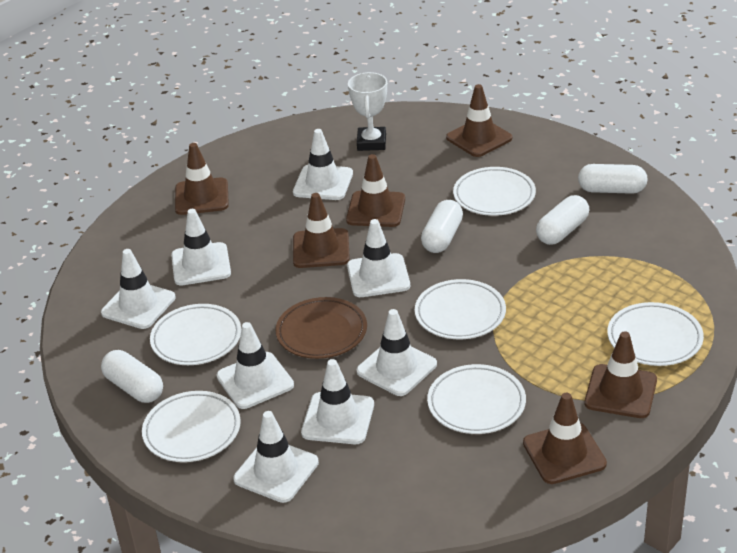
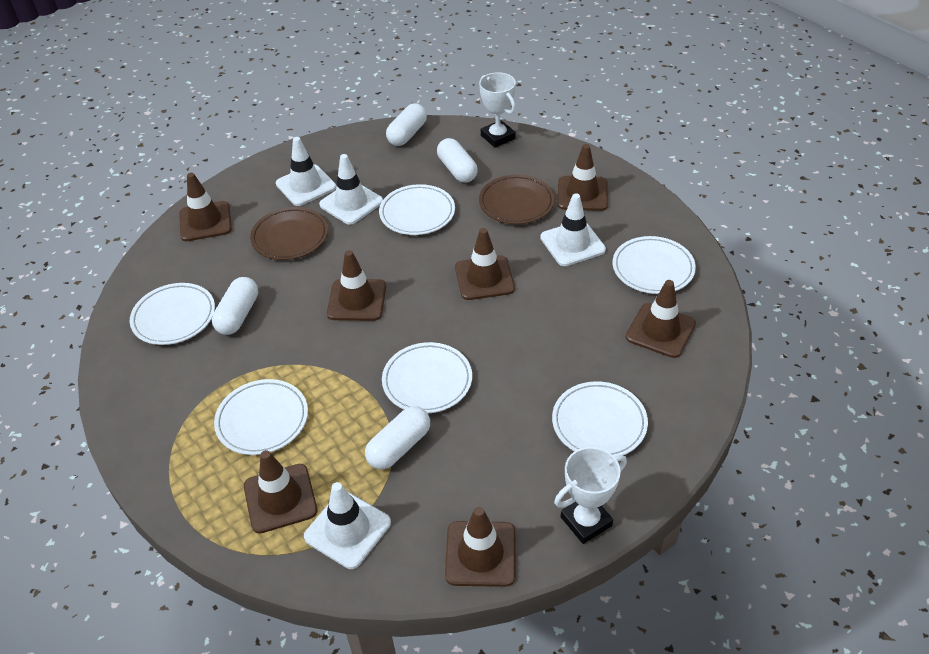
brown plate: [276,297,367,359] = 1 -> [250,207,328,260] [479,174,555,224] = 2
brown traffic cone: [175,143,229,215] [293,193,350,268] [346,154,405,227] [446,84,512,157] [523,393,607,484] [585,331,657,418] = 6 -> [179,173,232,241] [244,450,318,534] [327,250,386,321] [445,507,515,587] [455,228,515,300] [557,144,608,211] [626,280,696,358] = 7
white traffic cone: [101,249,176,329] [171,209,231,285] [217,322,294,409] [233,411,319,503] [293,129,353,200] [301,359,374,444] [347,219,410,297] [357,309,437,396] = 8 -> [276,137,336,206] [304,482,391,569] [319,154,383,225] [540,194,606,266] = 4
white trophy: [348,72,387,151] = 1 -> [479,72,516,148] [554,447,627,544] = 2

